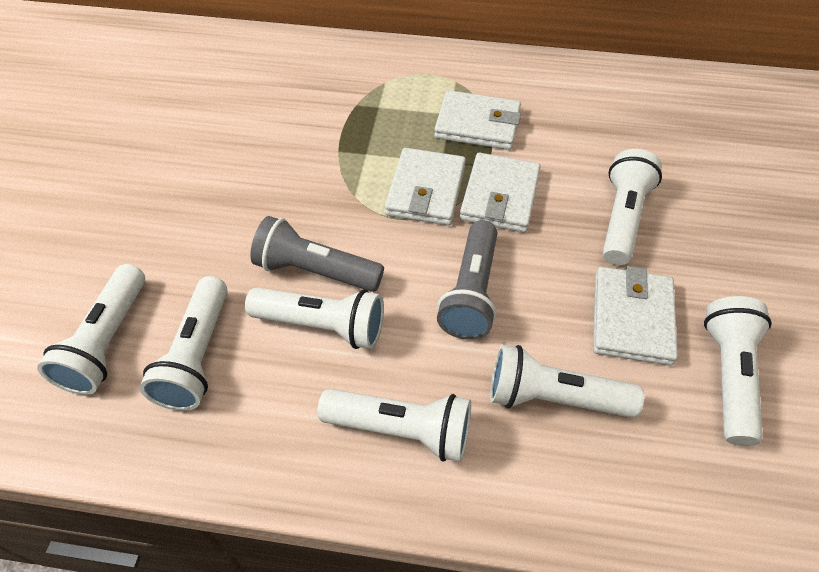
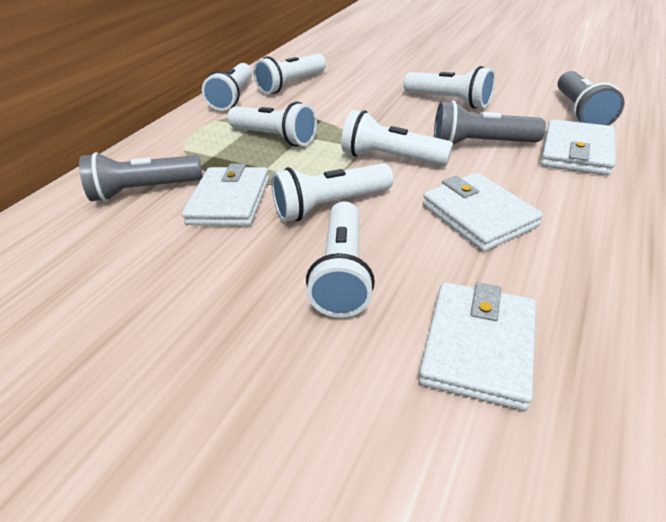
grey flashlight: [250,216,384,292] [437,220,497,340] = 2 -> [79,152,203,202] [434,101,546,145] [558,71,625,125] = 3

